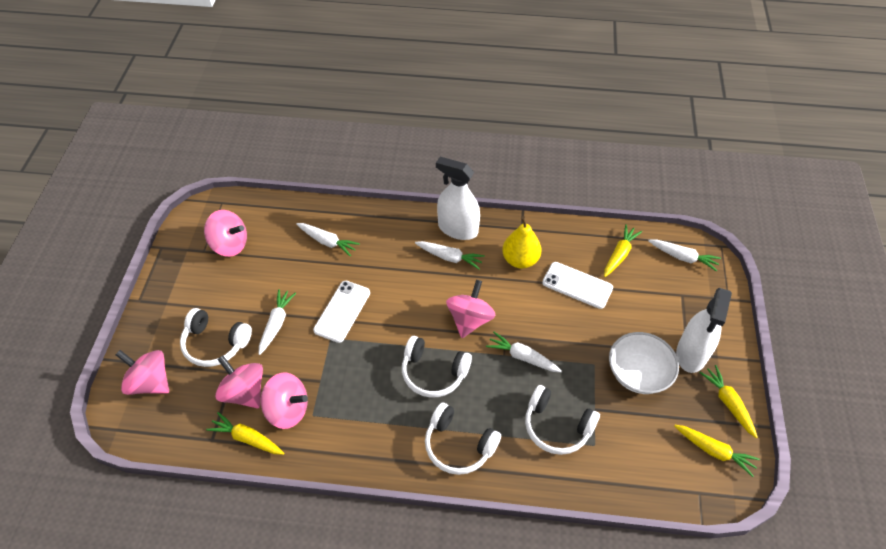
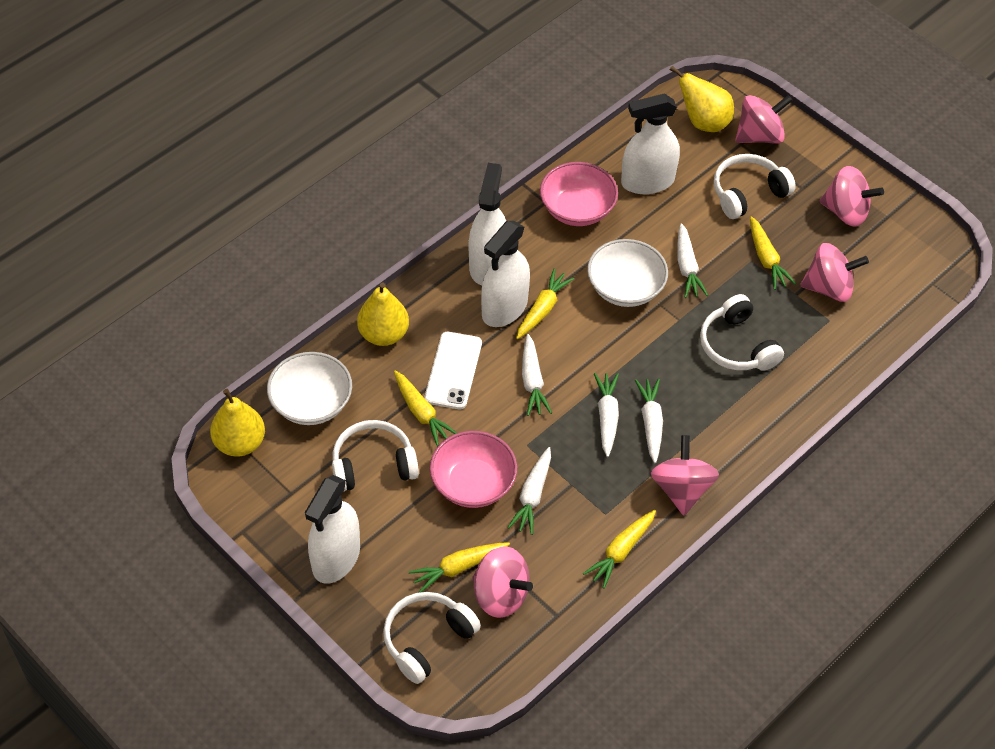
pink bowl: none = 0 -> [430,431,517,508] [540,162,618,226] = 2
white bowl: [609,332,679,394] = 1 -> [267,352,352,425] [587,239,668,307] = 2
white phone: [313,281,370,343] [542,262,613,309] = 2 -> [425,332,482,409] = 1
white spray bottle: [436,157,480,240] [676,288,732,373] = 2 -> [305,475,360,584] [469,163,506,285] [481,221,530,327] [621,94,680,194] = 4
yellow carrot: [206,412,284,455] [604,224,642,277] [674,425,760,477] [699,365,758,438] = 4 -> [394,371,457,447] [409,542,510,593] [516,268,575,339] [583,510,656,589] [750,216,796,290] = 5
yellow pear: [502,216,542,269] = 1 -> [210,389,265,457] [357,283,409,346] [670,66,734,132] = 3

